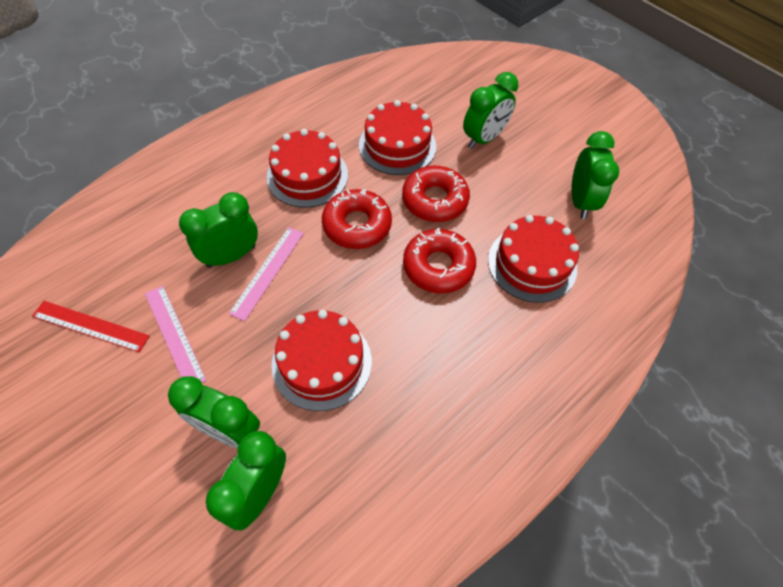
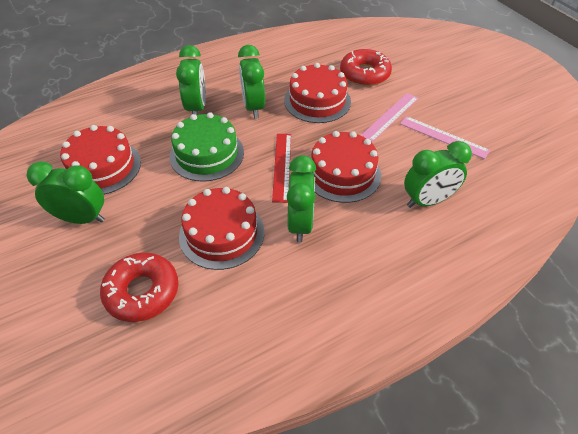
green cake: none = 0 -> [169,112,244,182] = 1
red donut: [322,189,392,249] [402,166,470,222] [403,228,476,294] = 3 -> [100,253,178,322] [340,49,392,86] = 2

